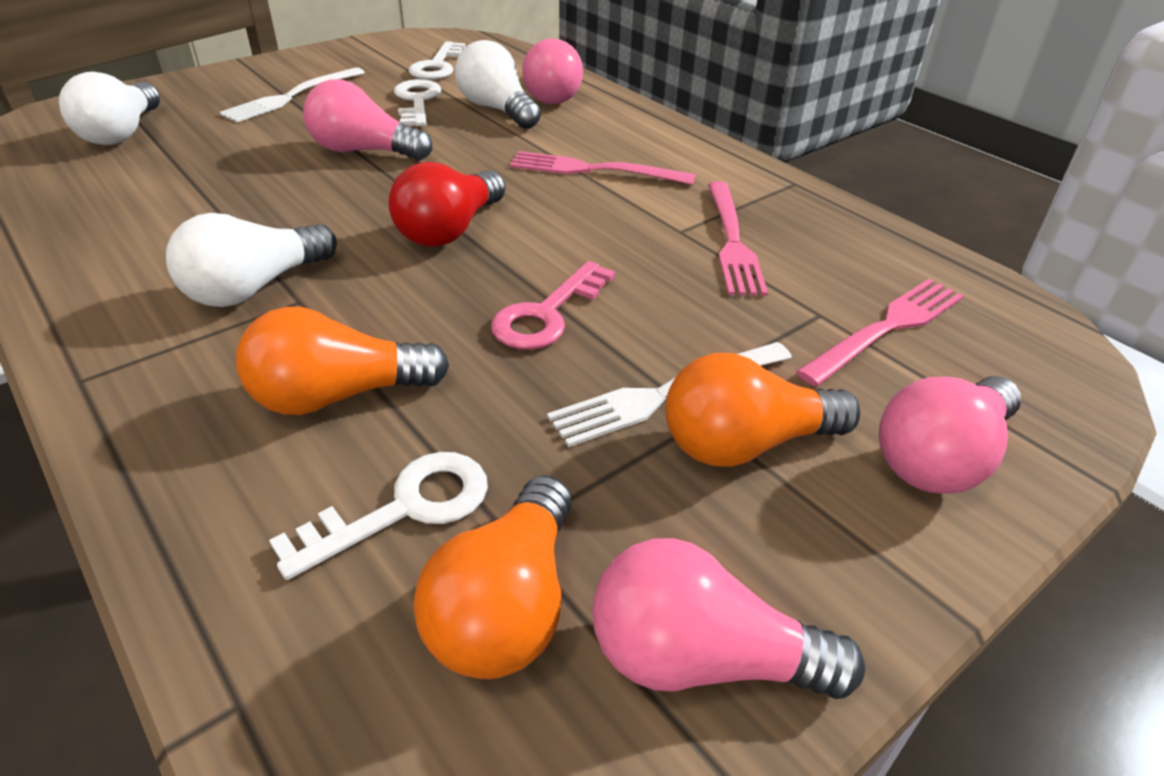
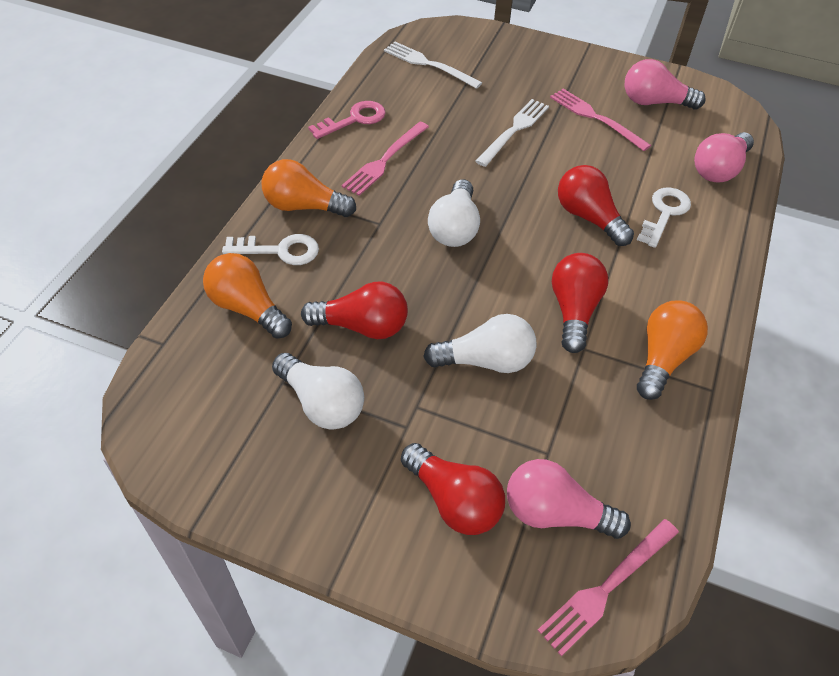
pink light bulb: [303,79,432,160] [522,38,583,104] [592,538,865,699] [879,376,1021,494] = 4 -> [507,459,631,539] [625,59,706,110] [694,132,754,182] = 3
red light bulb: [388,162,506,247] = 1 -> [301,282,408,339] [401,443,505,535] [552,253,608,353] [558,165,634,246] = 4
white key: [269,452,488,580] [394,79,441,126] [408,41,465,80] = 3 -> [222,234,319,265] [637,188,691,248] = 2

